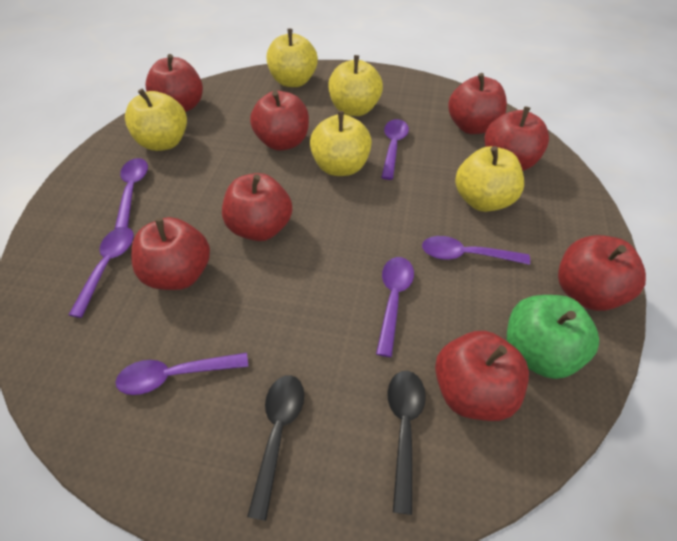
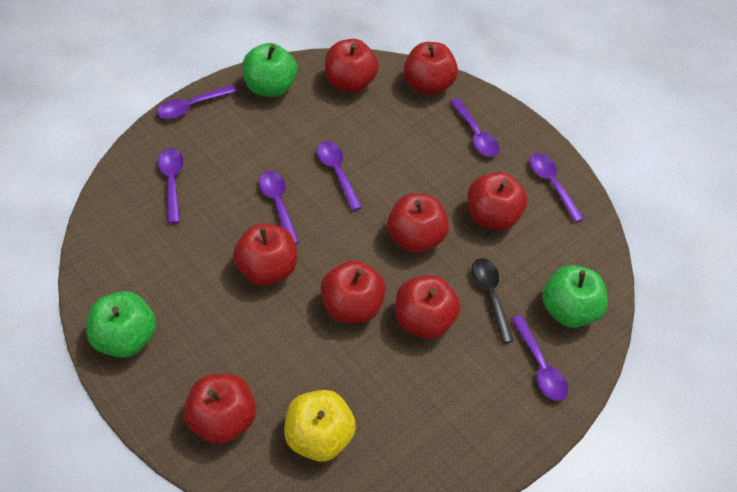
black spoon: [247,375,304,521] [387,371,426,515] = 2 -> [471,258,513,343] = 1
green apple: [507,295,599,379] = 1 -> [86,291,156,358] [242,43,297,97] [542,265,608,328] = 3
purple spoon: [69,227,134,318] [115,158,148,229] [115,353,248,395] [376,257,414,357] [381,119,409,180] [422,236,530,265] = 6 -> [157,85,237,119] [158,148,183,224] [259,171,299,244] [317,141,362,211] [450,98,499,157] [511,315,568,401] [529,153,584,222] = 7
yellow apple: [125,89,187,151] [267,29,318,87] [310,111,372,176] [328,55,383,116] [455,146,524,212] = 5 -> [284,390,356,462] = 1

